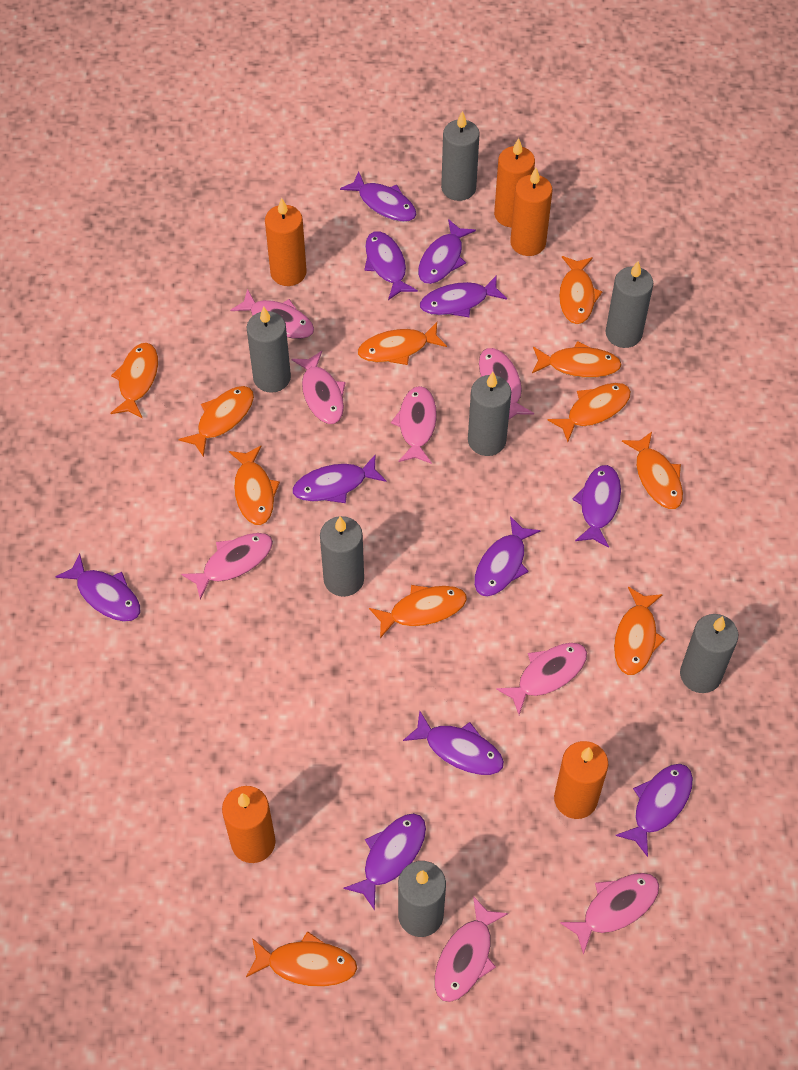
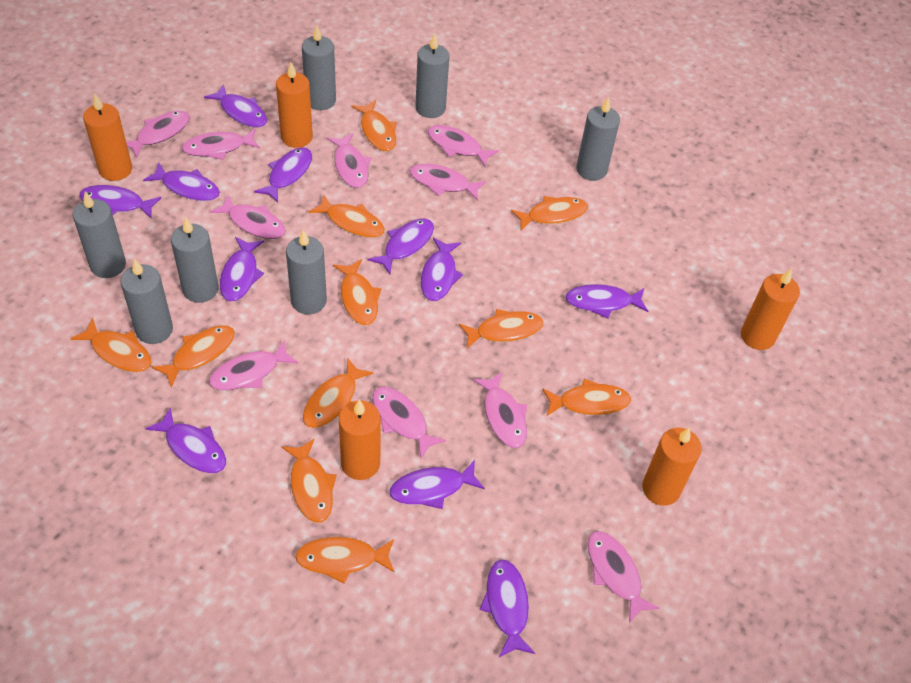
pink fish: [181,533,273,599] [230,289,314,339] [292,351,346,424] [391,386,437,464] [435,896,508,1002] [479,348,534,419] [496,643,587,715] [560,873,659,955] = 8 -> [126,111,190,158] [182,129,260,160] [209,340,298,390] [210,194,286,239] [327,133,371,188] [372,387,446,458] [410,164,486,201] [427,125,499,167] [473,372,527,448] [588,531,660,623] = 10

